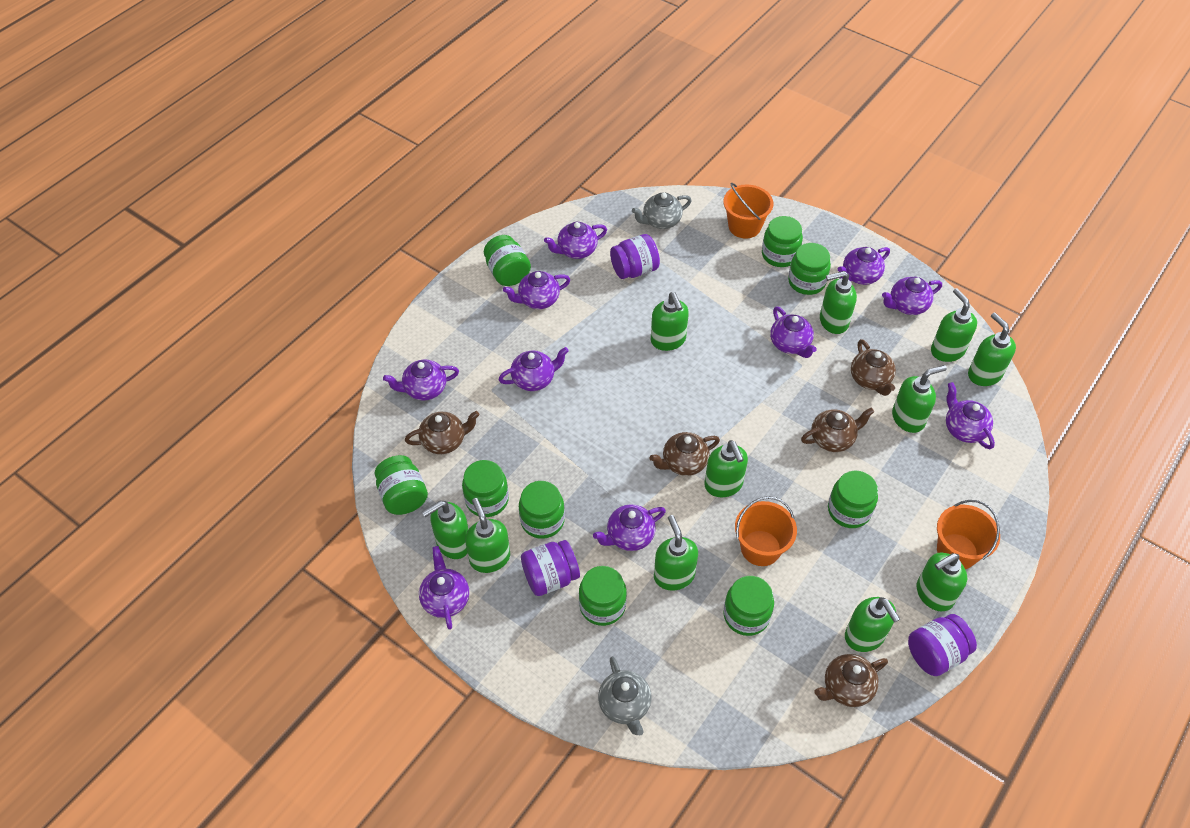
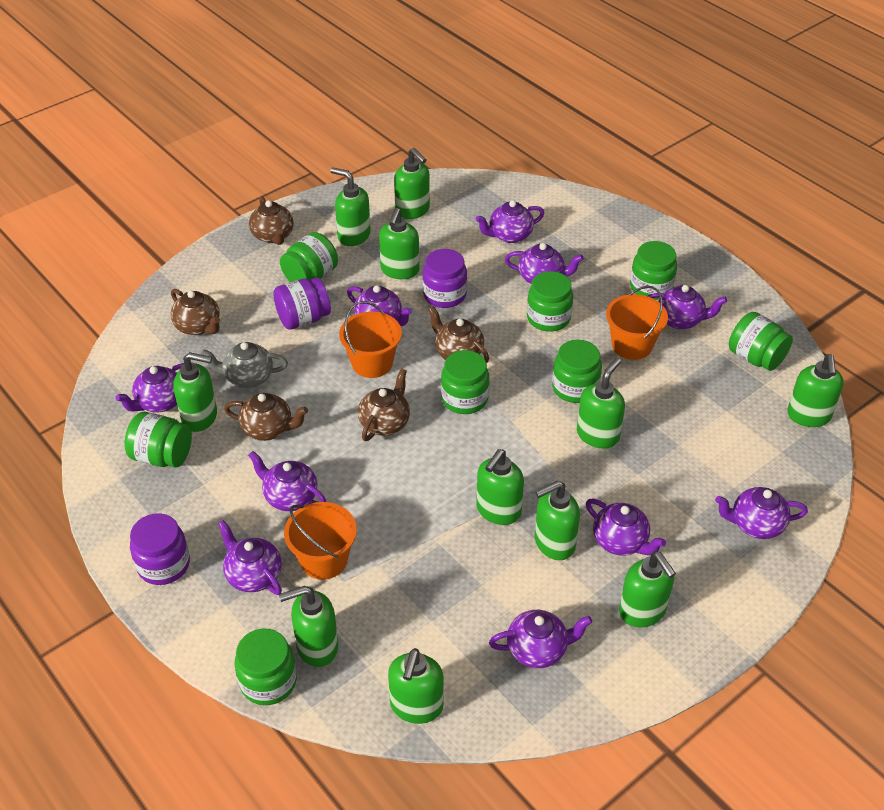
green jar: [375,455,428,515] [462,460,509,517] [484,235,531,286] [519,481,565,539] [579,566,627,626] [723,576,774,636] [762,216,803,267] [788,243,831,295] [828,471,878,528] = 9 -> [124,412,192,467] [234,628,297,705] [280,232,338,282] [441,350,489,414] [527,271,573,332] [552,340,602,403] [630,241,677,300] [729,312,793,371] = 8
grey teapot: [598,656,651,736] [632,192,692,229] = 2 -> [201,342,288,388] = 1

